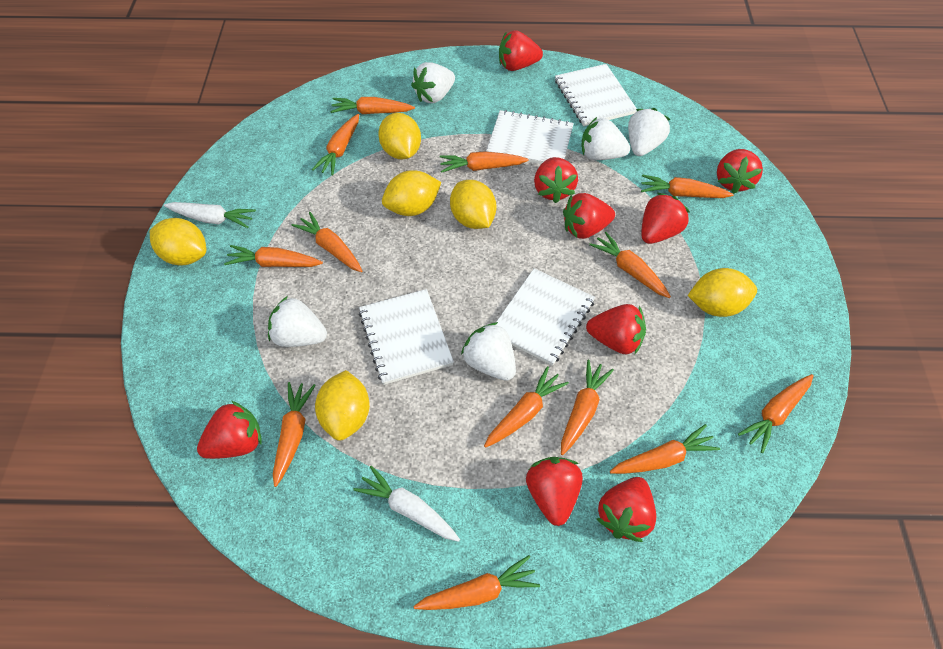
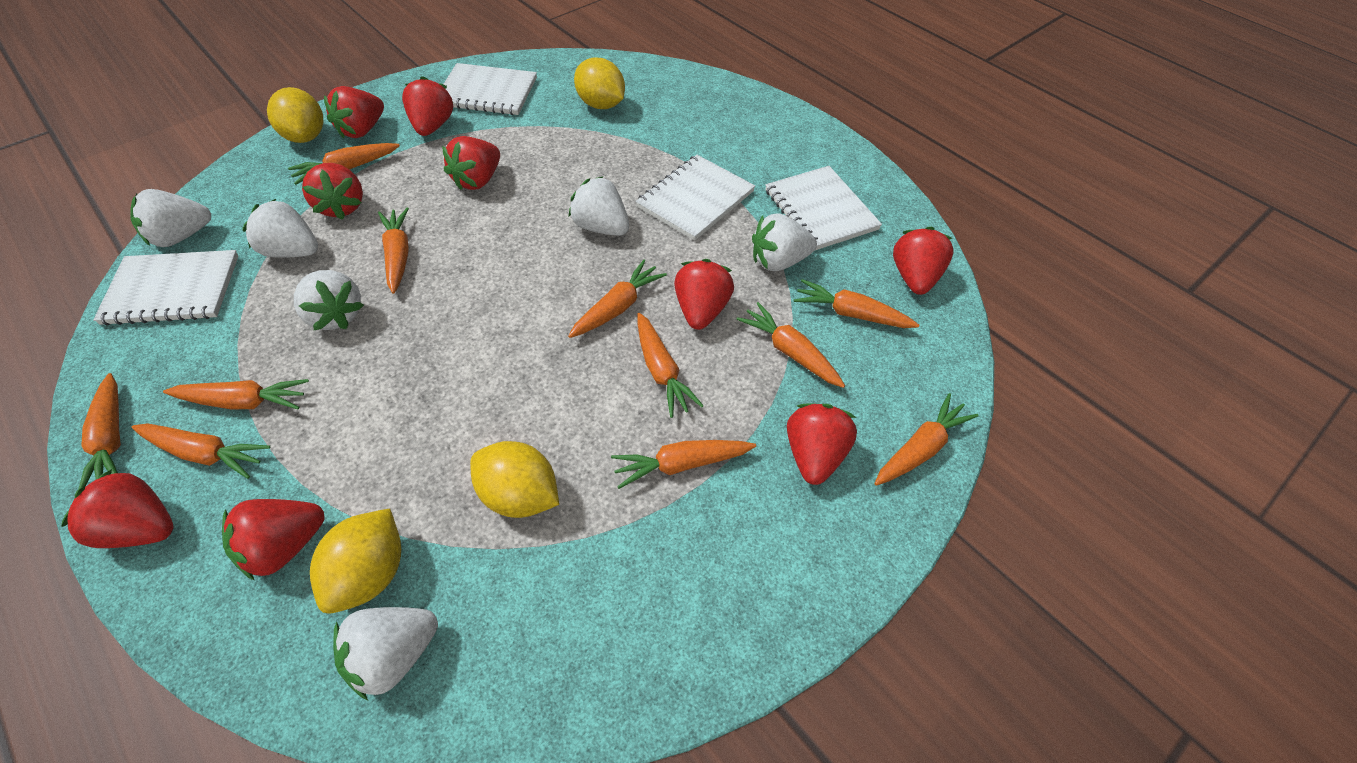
orange carrot: [224,245,323,267] [273,382,316,487] [291,212,362,272] [312,114,359,175] [330,97,415,114] [413,555,540,610] [440,151,529,173] [484,366,569,448] [561,360,614,455] [589,232,671,298] [610,424,720,474] [641,174,734,198] [738,374,814,453] = 13 -> [78,373,121,489] [132,423,270,479] [163,379,309,409] [288,143,400,185] [378,208,409,294] [568,260,667,338] [611,440,756,489] [637,313,704,418] [736,302,845,388] [794,279,919,328] [875,393,978,486] = 11
white carrot: [164,202,256,228] [353,466,460,542] = 2 -> none = 0
white strawberry: [268,296,327,347] [411,62,455,103] [461,322,516,381] [581,117,630,160] [628,108,670,156] = 5 -> [130,189,211,247] [243,199,318,258] [294,270,364,330] [333,607,438,700] [569,176,629,236] [752,213,817,271] = 6
yellow lemon: [150,218,206,266] [315,370,370,441] [378,113,421,159] [382,170,441,216] [450,180,496,229] [688,268,757,317] = 6 -> [267,87,323,143] [310,509,401,614] [470,441,559,518] [574,57,625,109] = 4

